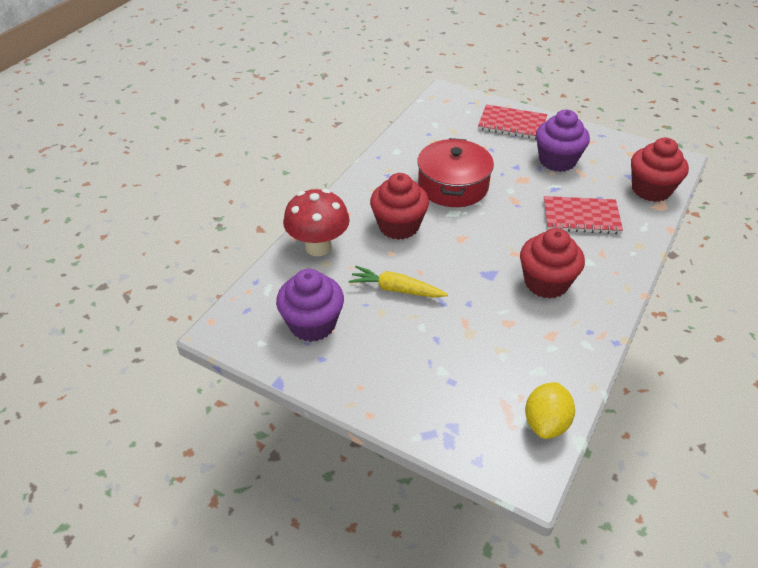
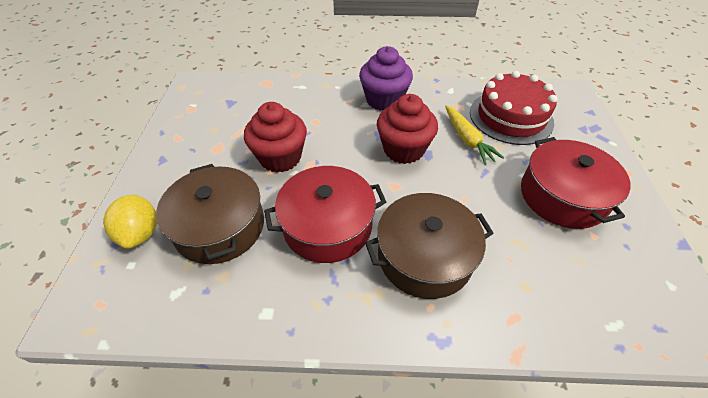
brown pot: none = 0 -> [156,164,264,264] [365,193,494,299] = 2
purple cupcake: [276,269,344,342] [536,110,590,172] = 2 -> [359,46,413,111] = 1
red cake: none = 0 -> [470,71,558,145] = 1
red cupcake: [370,173,429,240] [520,228,585,299] [631,138,689,202] = 3 -> [244,102,307,173] [377,94,438,164] = 2
red mushroom: [283,189,350,256] = 1 -> none = 0
red notebook: [478,104,547,140] [544,196,623,234] = 2 -> none = 0
red pot: [417,138,494,207] = 1 -> [264,166,386,263] [521,137,631,229] = 2

